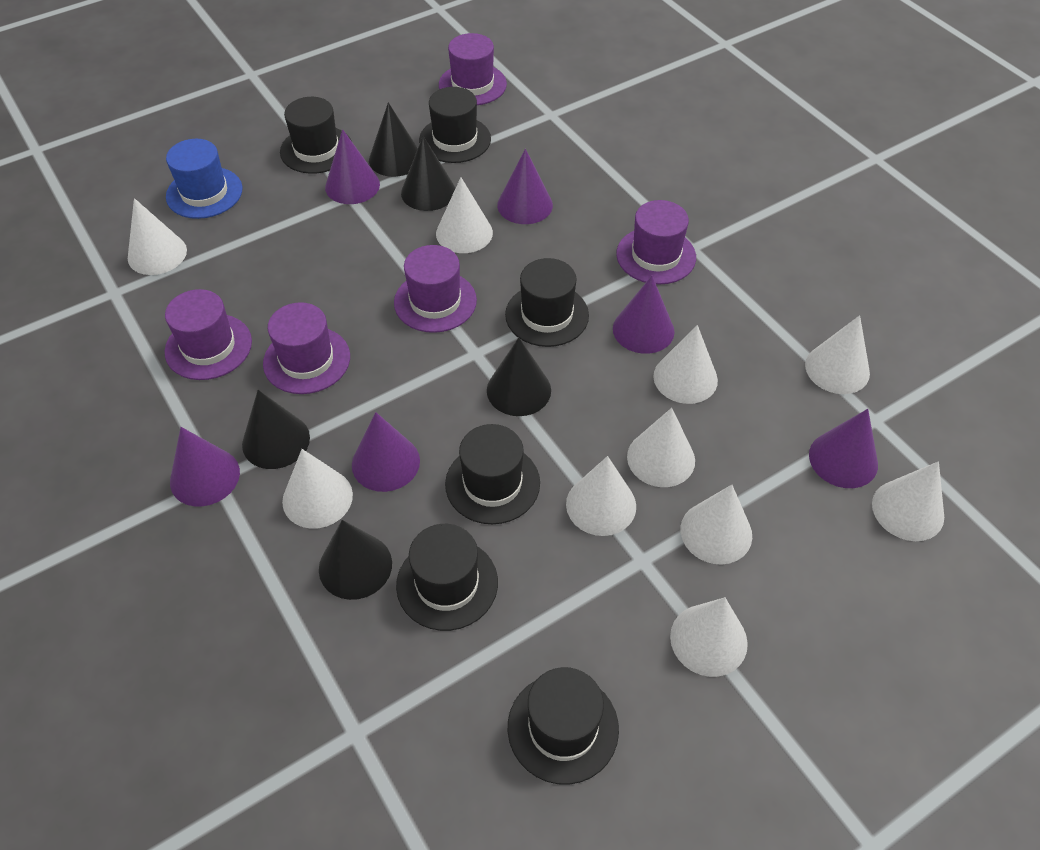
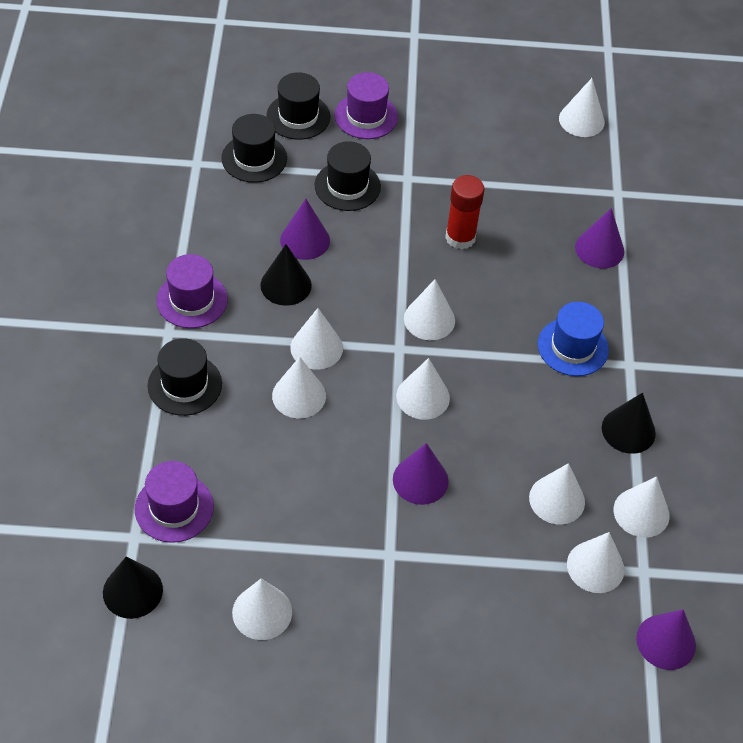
black cone: [242,390,310,469] [319,520,392,600] [369,102,418,177] [401,136,455,211] [487,337,551,416] = 5 -> [103,557,163,619] [260,244,312,306] [602,392,656,454] = 3
black hat: [280,97,352,174] [396,524,498,631] [419,87,491,163] [445,424,540,524] [505,258,589,347] [508,667,619,785] = 6 -> [148,338,222,416] [221,114,287,183] [266,72,331,140] [314,141,381,211] = 4
purple cone: [170,427,240,506] [325,129,380,204] [352,412,420,492] [497,149,553,224] [613,276,675,354] [809,409,878,488] = 6 -> [280,199,330,260] [393,443,449,505] [575,208,624,269] [636,609,696,670] = 4
purple hat: [165,289,252,380] [263,302,350,394] [394,245,477,333] [439,33,507,105] [616,200,696,285] = 5 -> [135,461,214,543] [156,254,228,328] [335,72,398,139] = 3
red glue stick: none = 0 -> [445,175,485,250] = 1
white cone: [128,198,187,275] [282,449,353,529] [436,178,493,253] [566,456,636,536] [627,408,695,487] [653,325,718,404] [670,597,748,677] [680,485,752,564] [805,315,870,394] [872,461,944,541] = 10 -> [232,578,292,640] [272,357,326,418] [290,308,343,370] [396,358,450,420] [404,279,455,340] [529,463,585,525] [559,78,605,137] [567,532,625,593] [613,476,670,538] = 9

